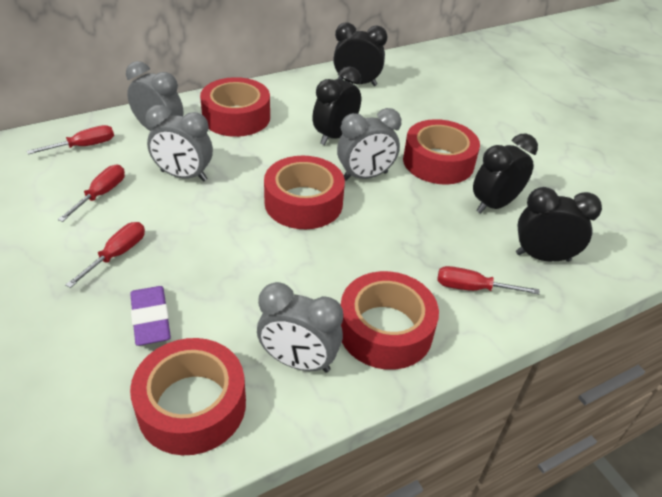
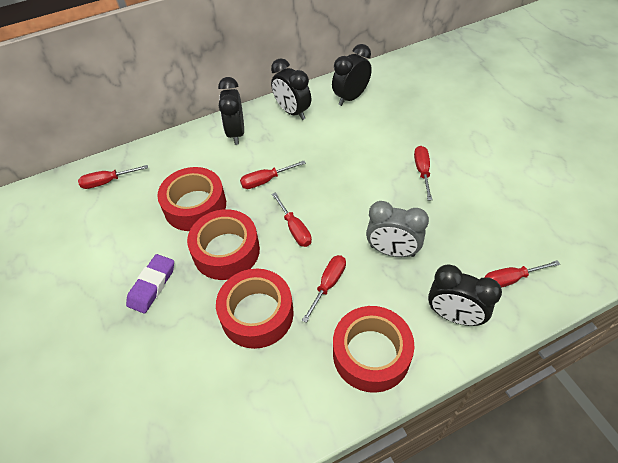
grey clock: [126,61,183,131] [145,105,213,182] [257,282,343,373] [337,108,401,181] = 4 -> [366,201,429,257] = 1
red screwdriver: [27,125,114,154] [58,165,125,222] [65,222,145,288] [437,266,540,294] = 4 -> [78,165,148,189] [240,161,306,189] [272,192,312,247] [302,255,346,323] [414,146,432,200] [484,260,560,288] = 6
red tape: [130,338,246,455] [200,77,270,137] [264,156,345,229] [341,271,439,370] [403,119,480,185] = 5 -> [157,167,226,231] [187,209,260,280] [216,269,294,349] [333,306,414,393] = 4

